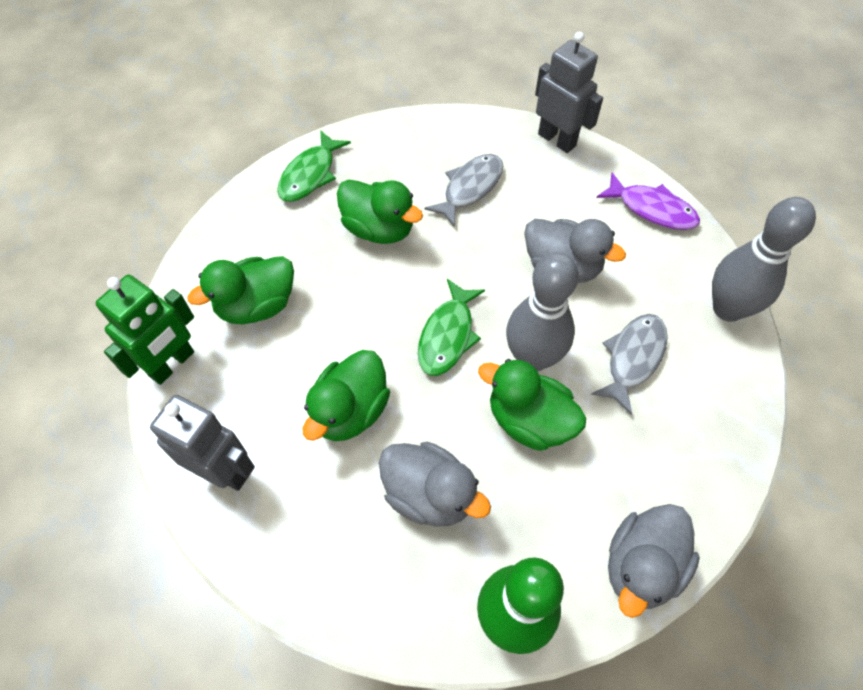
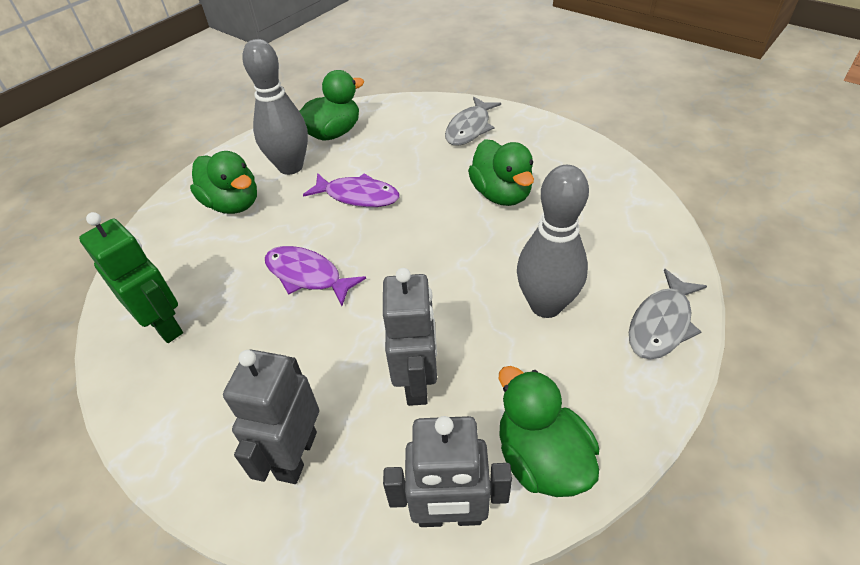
green bowling pin: [477,557,564,654] = 1 -> none = 0
green fish: [277,130,351,202] [418,279,485,376] = 2 -> none = 0
grey duck: [379,442,491,527] [524,219,626,283] [608,504,700,618] = 3 -> none = 0
grey robot: [150,395,255,491] [535,32,603,153] = 2 -> [223,350,319,484] [383,268,437,406] [383,416,512,527] = 3
purple fish: [596,173,700,230] = 1 -> [265,246,366,306] [303,173,399,207] = 2

